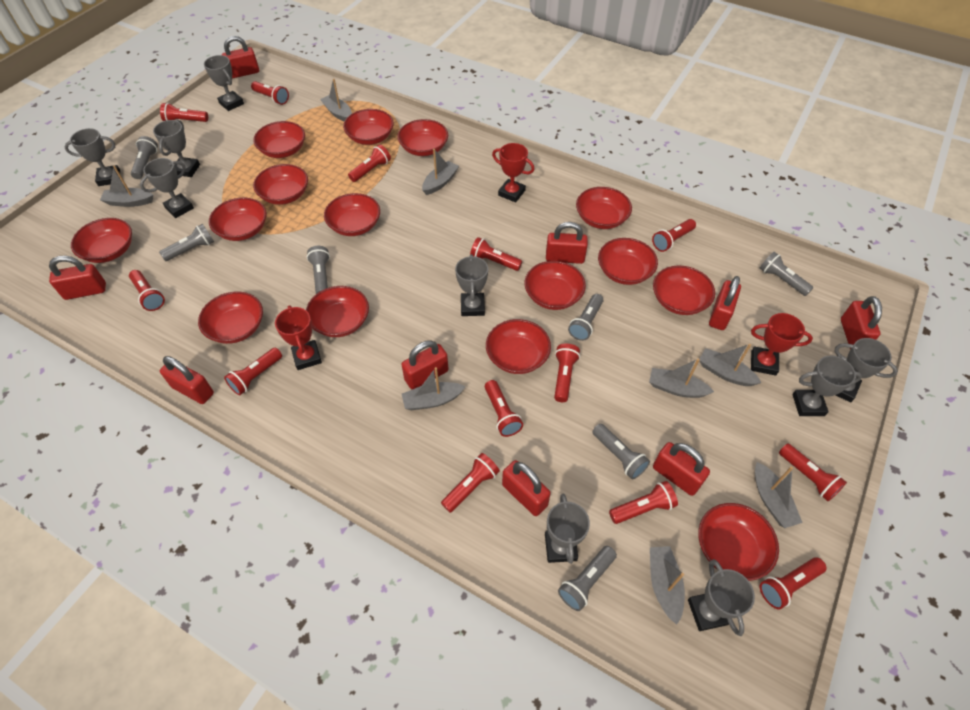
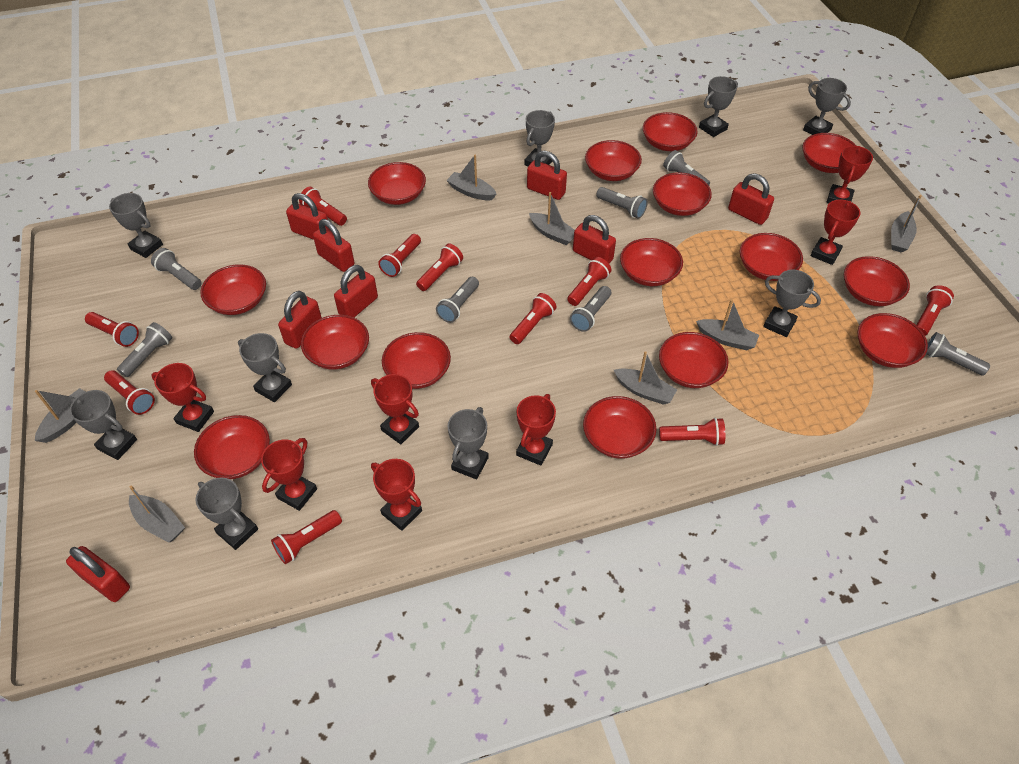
grey boat: [100,165,153,207] [320,79,352,121] [402,367,466,410] [422,149,459,195] [649,359,714,398] [650,546,685,625] [699,344,761,386] [755,462,803,528] = 8 -> [35,388,86,443] [129,486,185,543] [446,155,496,201] [529,192,575,245] [614,351,677,405] [696,299,759,350] [891,195,922,253] = 7
red flashlight: [129,270,165,311] [160,103,208,122] [224,348,282,395] [251,81,289,105] [348,144,391,182] [441,453,500,513] [470,237,522,271] [485,380,523,437] [554,344,580,402] [609,481,678,524] [652,219,696,252] [760,557,827,610] [779,443,847,501] = 13 -> [85,312,139,347] [104,370,155,415] [271,510,342,564] [299,186,347,226] [378,234,421,277] [416,243,463,291] [510,293,556,344] [567,257,611,306] [659,418,725,446] [917,285,954,336] = 10
red padlock: [49,256,106,300] [160,356,214,404] [222,36,259,79] [401,340,449,389] [502,460,551,516] [546,222,588,264] [653,442,710,496] [709,276,741,330] [841,296,882,349] = 9 -> [66,546,130,602] [278,291,322,349] [286,193,329,240] [313,219,355,272] [334,265,378,317] [527,151,567,200] [573,215,616,263] [728,173,774,225] = 8
red trophy: [275,305,322,370] [492,143,535,202] [751,313,813,376] = 3 -> [151,363,214,432] [261,438,317,511] [371,374,419,444] [371,459,422,531] [516,394,556,466] [811,200,860,265] [826,146,873,203] = 7

